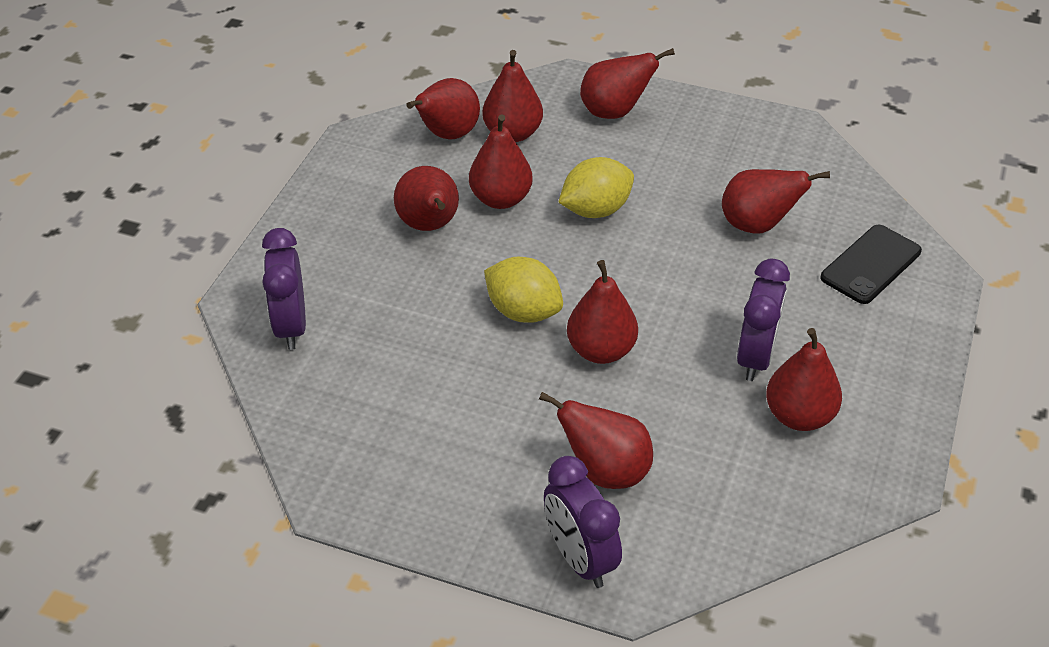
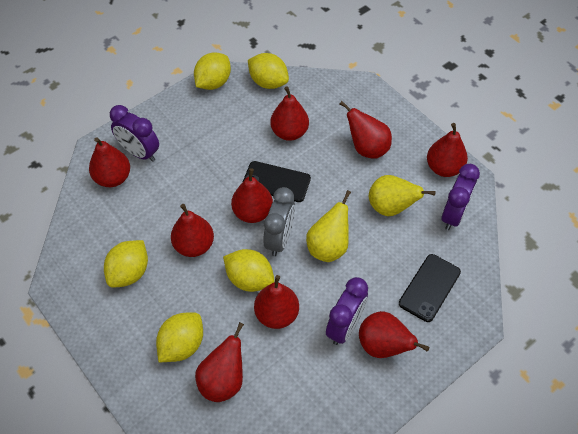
black phone: [821,225,922,304] = 1 -> [242,161,311,202] [399,254,461,322] = 2
grey clock: none = 0 -> [263,187,295,256] = 1
yellow lemon: [484,257,563,323] [558,157,634,218] = 2 -> [104,240,148,288] [156,312,203,362] [194,52,231,90] [223,249,274,292] [248,53,289,89] = 5
yellow pear: none = 0 -> [306,190,351,262] [369,175,436,216] = 2

